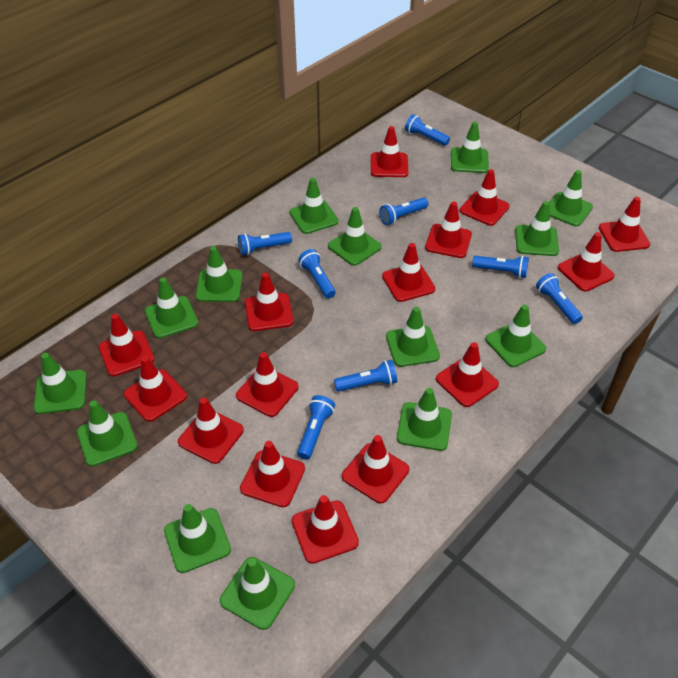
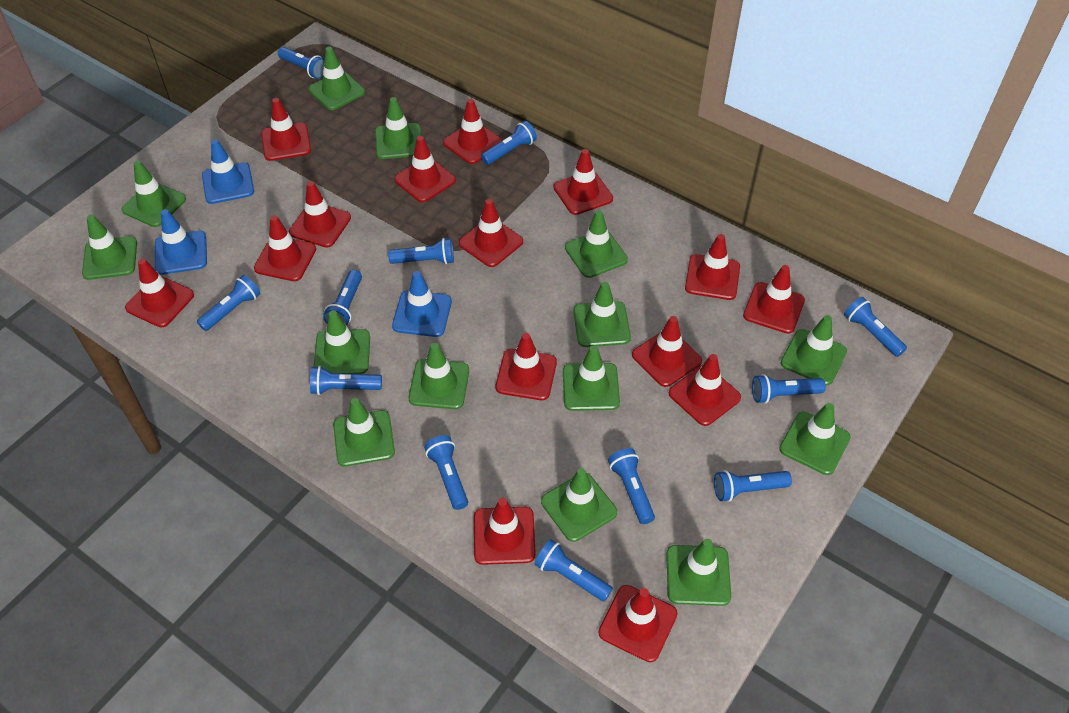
blue flashlight: [238,232,292,255] [297,395,335,460] [298,249,336,298] [334,360,397,392] [379,197,428,225] [405,114,450,146] [472,256,529,278] [536,273,583,324] = 8 -> [197,275,261,331] [278,47,325,79] [310,366,382,395] [323,270,362,326] [388,238,454,264] [424,435,468,510] [481,121,537,165] [535,539,613,602] [608,448,655,524] [714,470,792,502] [752,374,826,404] [844,297,907,357] = 12
blue traffic cone: none = 0 -> [155,209,207,275] [202,139,254,204] [392,271,452,337] = 3

